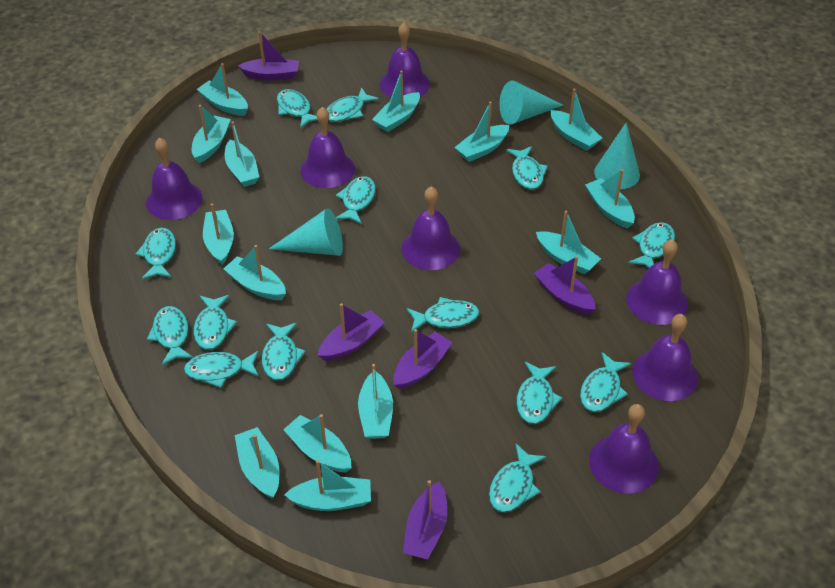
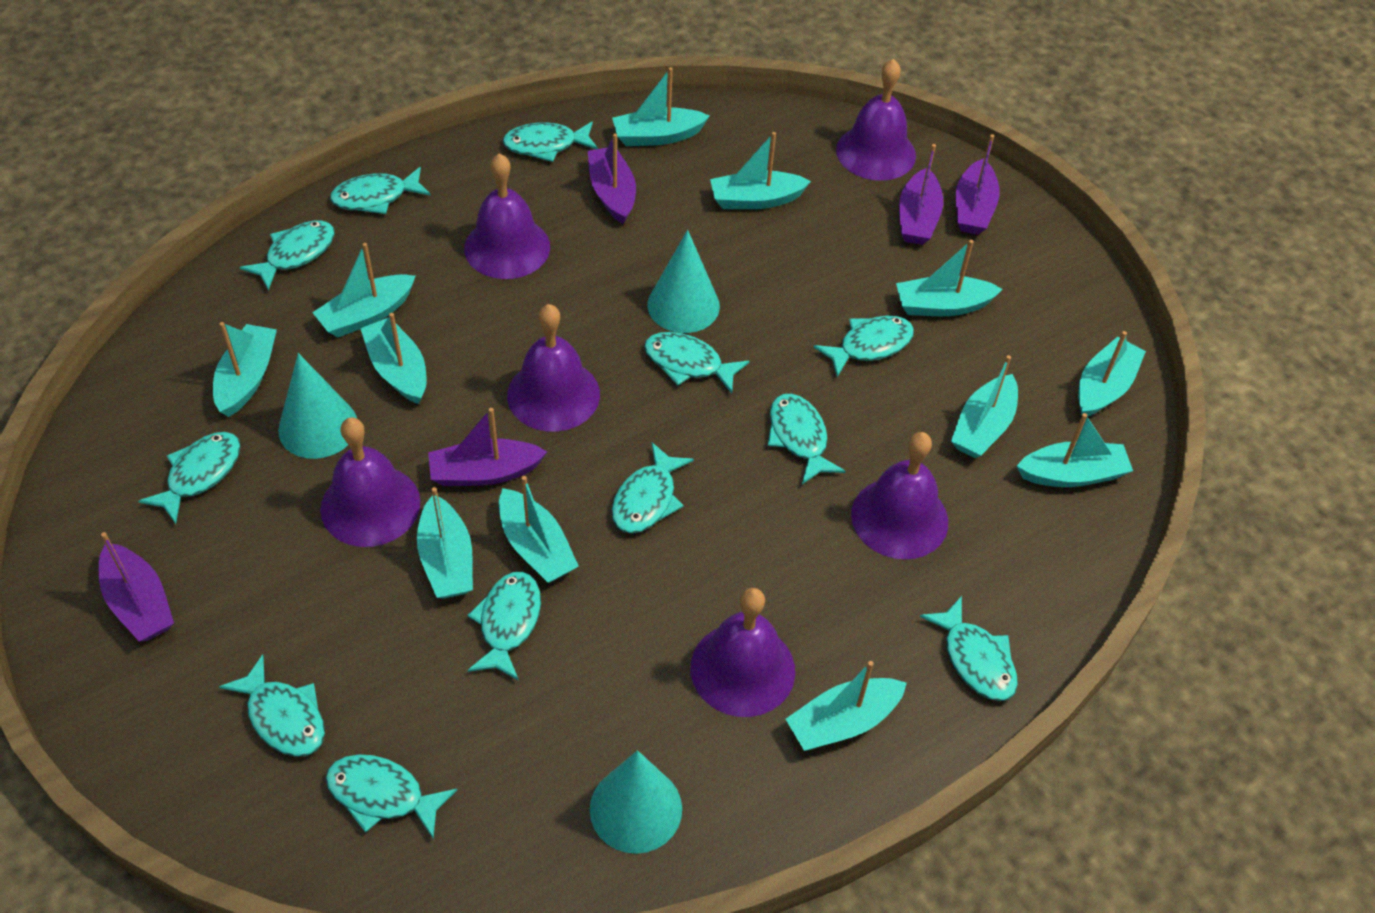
purple bell: [146,138,203,220] [300,107,355,188] [380,23,430,98] [402,186,460,270] [589,404,659,494] [626,239,688,325] [632,314,698,401] = 7 -> [320,417,420,547] [464,153,550,279] [507,304,600,432] [691,588,795,717] [836,59,916,181] [851,432,948,559] = 6
turquoise boat: [192,105,231,163] [197,63,248,116] [203,203,234,265] [223,245,286,300] [225,121,259,187] [235,427,279,499] [283,414,352,472] [284,460,371,511] [358,364,393,439] [372,71,420,132] [454,102,509,162] [536,211,601,274] [550,89,602,151] [585,169,635,229] = 14 -> [213,322,277,417] [312,243,415,337] [360,313,427,404] [417,487,473,598] [499,476,579,583] [612,67,709,146] [710,132,811,209] [785,661,907,751] [896,240,1002,316] [951,355,1018,458] [1017,413,1133,487] [1078,331,1146,417] = 12
turquoise fish: [136,228,176,279] [147,306,193,365] [184,351,259,388] [194,295,237,350] [262,323,306,381] [277,89,318,128] [327,87,379,122] [336,176,376,224] [407,297,479,333] [489,444,547,513] [506,146,548,190] [516,362,562,424] [580,352,631,412] [629,222,675,268] = 14 -> [138,432,241,524] [219,654,325,757] [239,220,335,291] [325,754,457,838] [330,167,431,214] [467,572,541,681] [503,122,598,162] [612,443,694,534] [644,332,750,393] [768,394,845,484] [813,316,914,377] [920,596,1018,701] = 12

